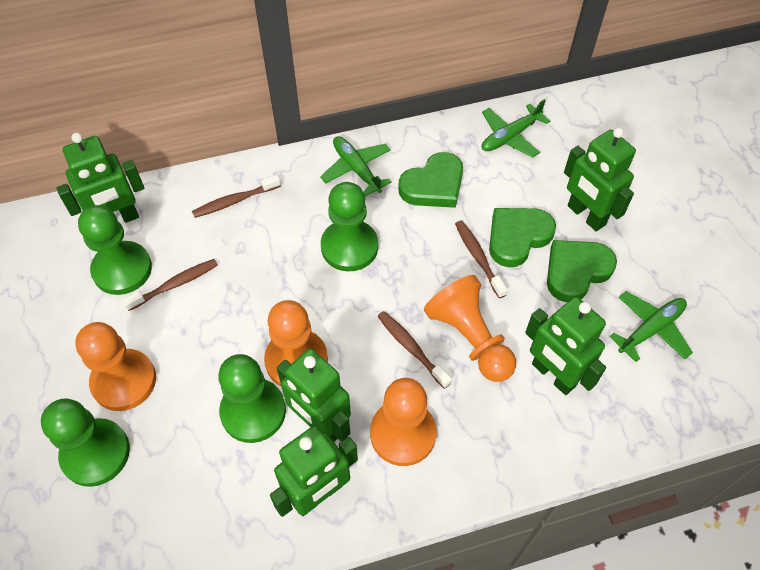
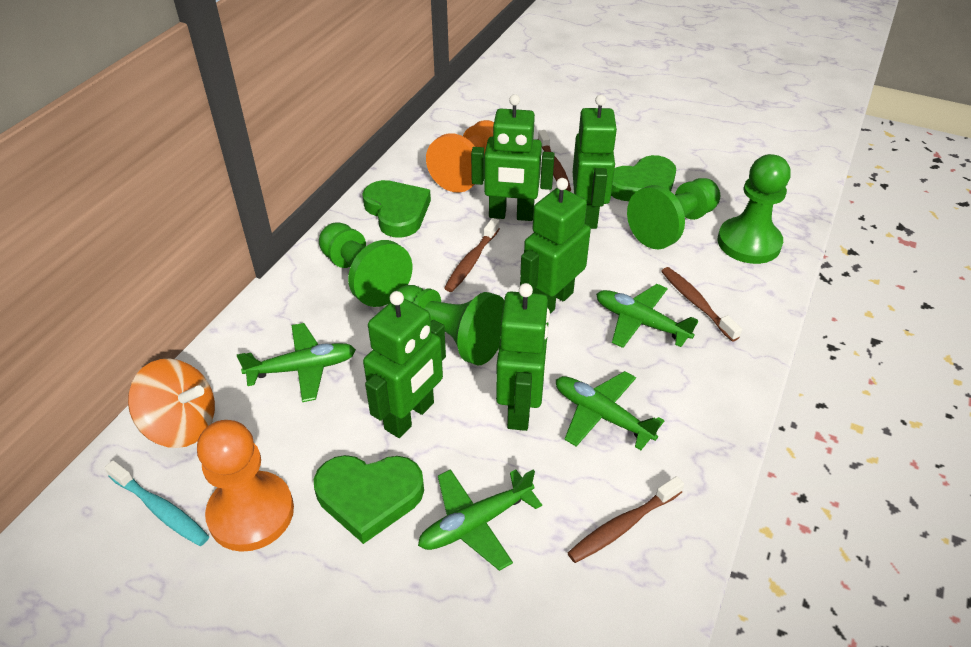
green plane: [320,136,392,196] [482,99,550,157] [609,291,693,362] = 3 -> [237,323,356,402] [418,469,542,571] [556,371,664,450] [596,284,698,348] = 4
orange pawn: [75,322,156,411] [264,300,328,386] [370,378,436,466] [424,275,516,382] = 4 -> [197,420,294,552] [426,120,494,193] = 2
orange spinning top: none = 0 -> [128,358,215,448] = 1
turquoise toothbrush: none = 0 -> [104,460,209,546] = 1

